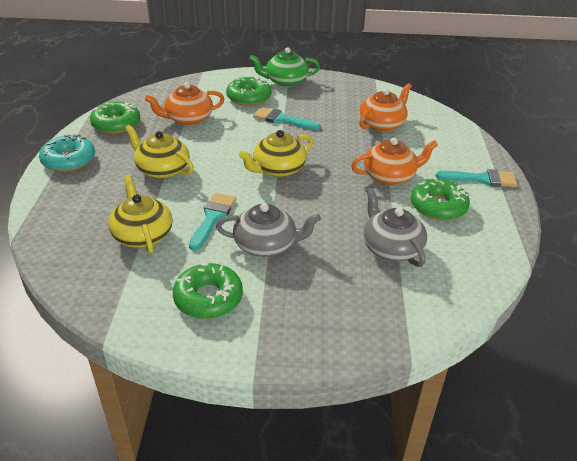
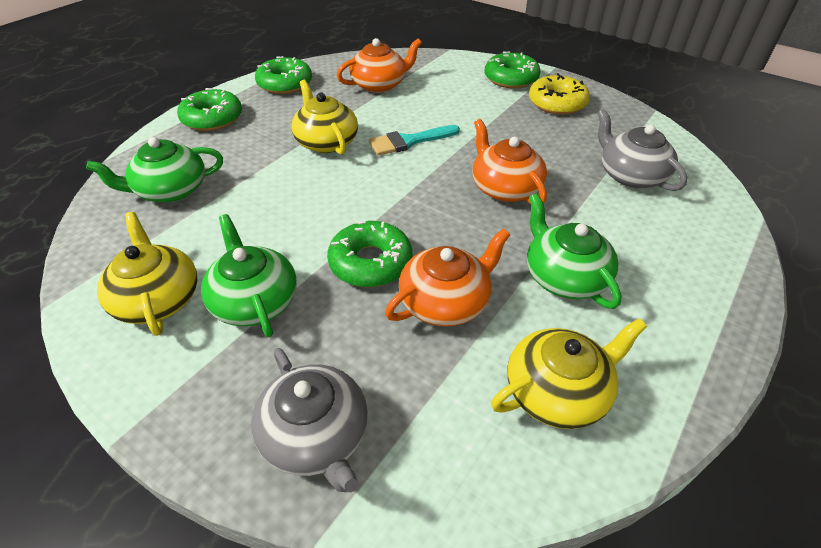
green teapot: [249,47,320,87] = 1 -> [86,137,223,202] [201,214,297,337] [527,193,622,309] = 3
turquoise brush: [189,193,236,251] [253,107,321,130] [436,169,517,187] = 3 -> [369,125,460,156] = 1
turquoise donut: [39,134,95,172] = 1 -> none = 0
yellow donut: none = 0 -> [529,73,590,115] = 1

